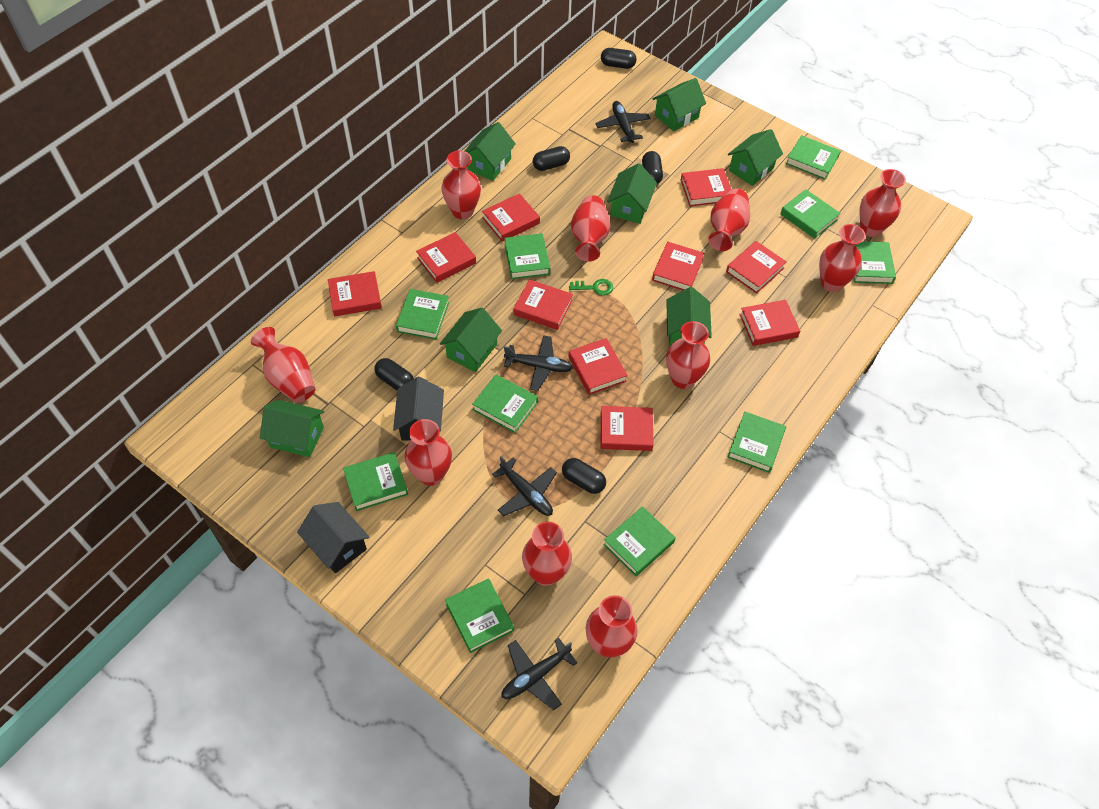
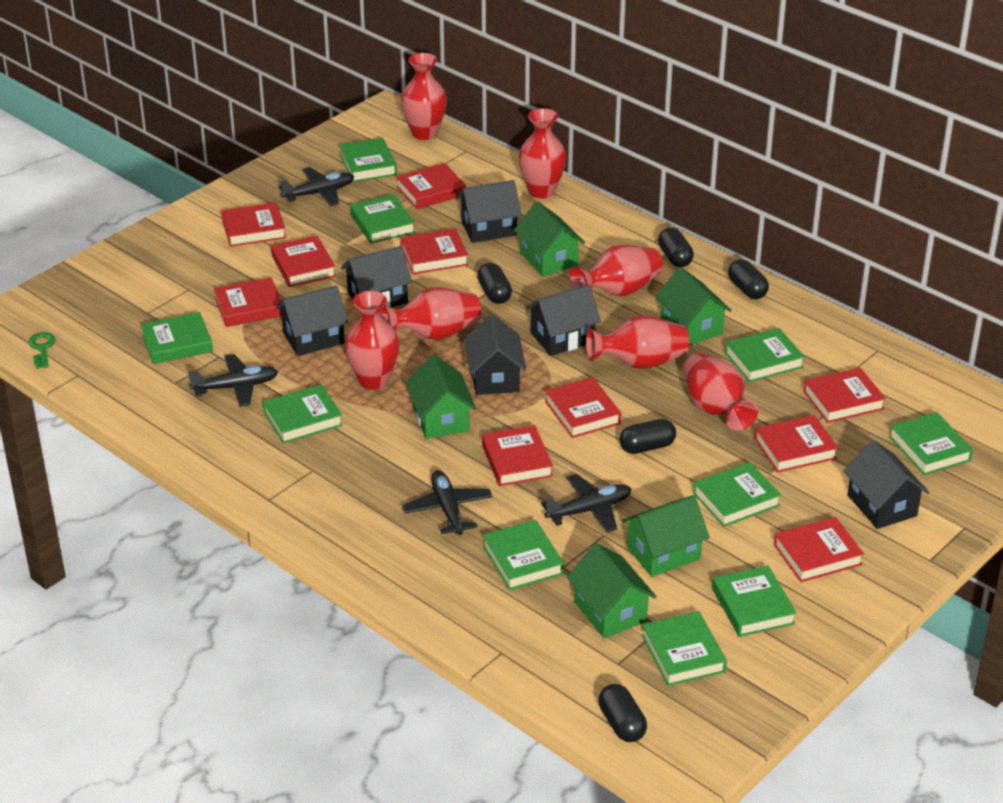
black house: [297,502,369,573] [393,377,444,441] = 2 -> [276,285,349,356] [341,246,412,307] [457,180,522,243] [464,315,526,395] [526,285,601,356] [843,440,929,529] = 6
green house: [260,400,324,457] [440,308,502,372] [465,122,516,181] [607,163,657,224] [653,78,706,132] [666,287,712,347] [728,129,783,186] = 7 -> [406,355,476,439] [514,201,585,276] [567,543,657,638] [622,495,710,577] [655,267,732,345] = 5
red vase: [251,327,315,403] [404,419,452,486] [441,151,481,219] [522,522,572,586] [571,195,610,262] [586,595,638,658] [666,321,710,389] [708,188,750,251] [819,224,866,292] [860,169,906,237] = 10 -> [345,291,399,390] [380,287,481,340] [401,53,447,140] [519,108,567,199] [570,245,663,296] [586,315,689,369] [683,353,758,431] = 7

